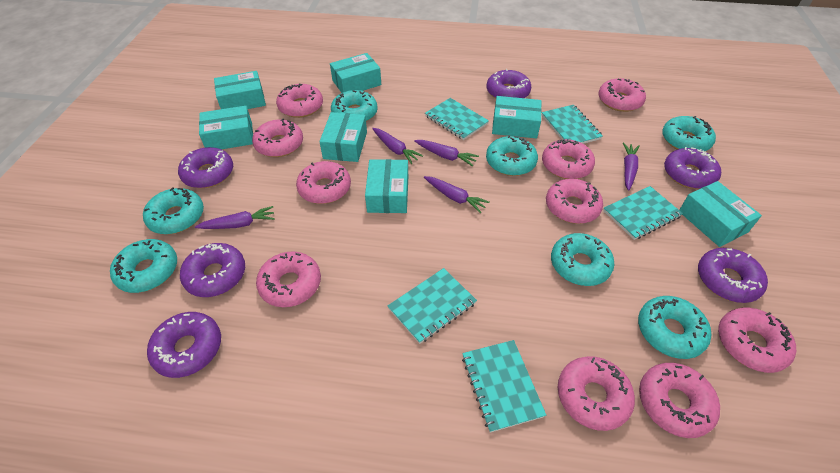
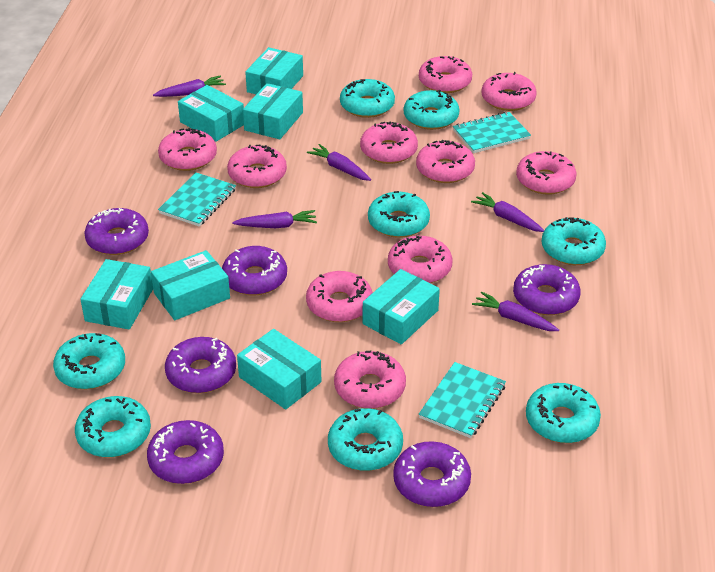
turquoise donut: [110,239,177,293] [143,187,204,234] [331,90,378,122] [486,135,538,176] [551,233,614,286] [638,296,711,359] [662,116,716,151] = 7 -> [53,333,125,389] [75,396,151,458] [328,408,403,471] [340,79,395,118] [368,191,430,238] [404,90,459,130] [526,383,601,443] [542,217,606,265] = 8
turquoise notebook: [388,268,477,344] [425,98,489,140] [462,340,546,433] [541,105,603,144] [603,186,683,240] = 5 -> [158,173,236,227] [419,362,506,438] [453,112,531,153] = 3

